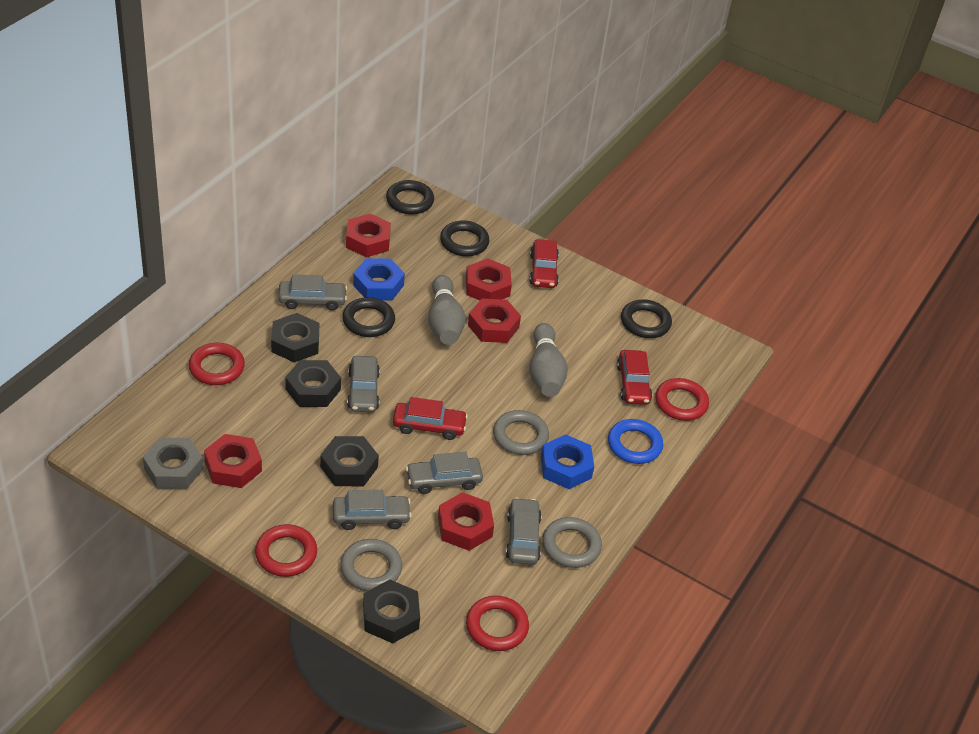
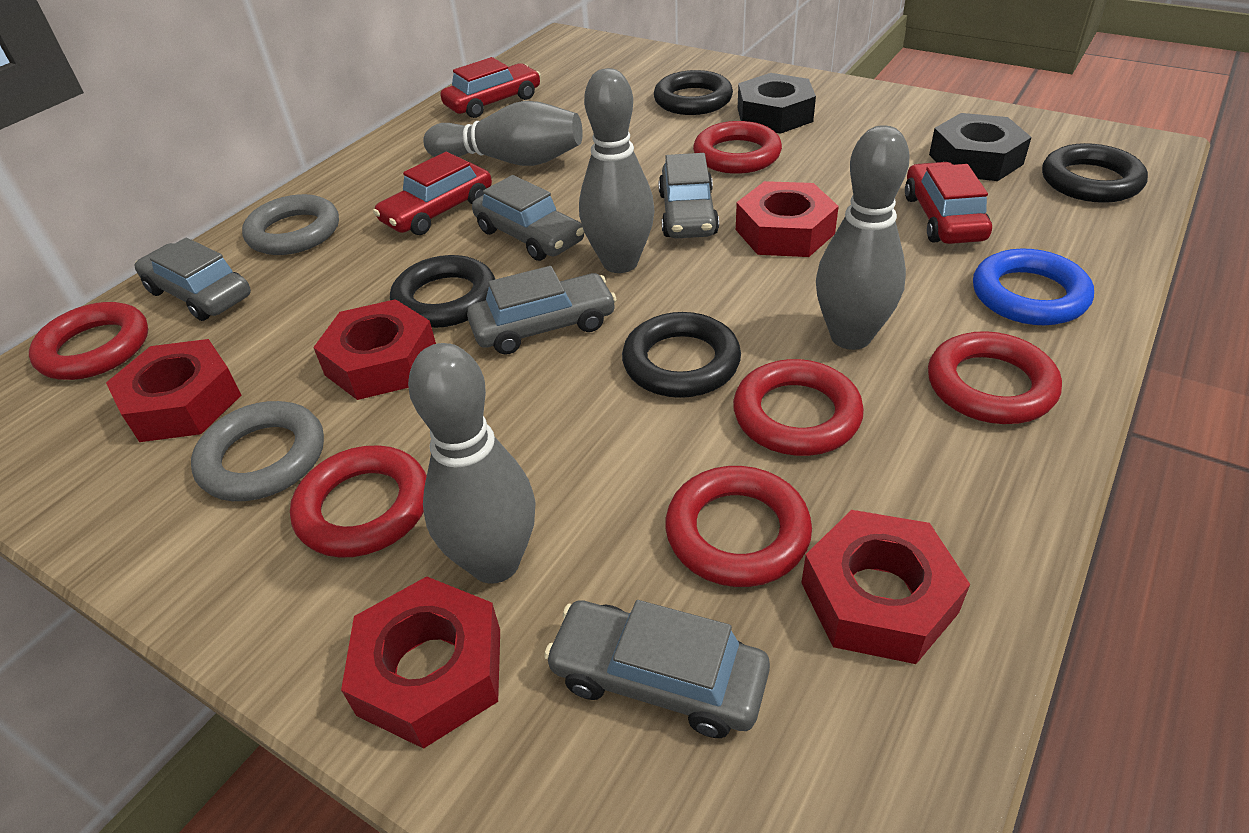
black nut: [271,313,319,363] [285,360,341,407] [320,436,379,486] [363,580,420,643] = 4 -> [738,73,816,134] [929,113,1032,181] = 2
blue nut: [353,259,405,301] [541,434,594,489] = 2 -> none = 0
grey bowling pin: [428,275,466,345] [529,323,568,397] = 2 -> [408,343,536,584] [423,101,583,166] [579,68,654,273] [816,125,909,350] = 4
grey nut: [143,438,204,489] = 1 -> none = 0
grey ring: [340,539,402,591] [493,410,549,455] [542,517,602,568] = 3 -> [191,401,324,501] [242,194,339,255] = 2
red ring: [188,343,245,385] [255,524,317,577] [466,595,529,651] [655,378,709,421] = 4 -> [29,302,148,380] [290,445,427,558] [665,466,812,587] [693,121,782,174] [733,359,864,456] [928,331,1062,424] = 6

